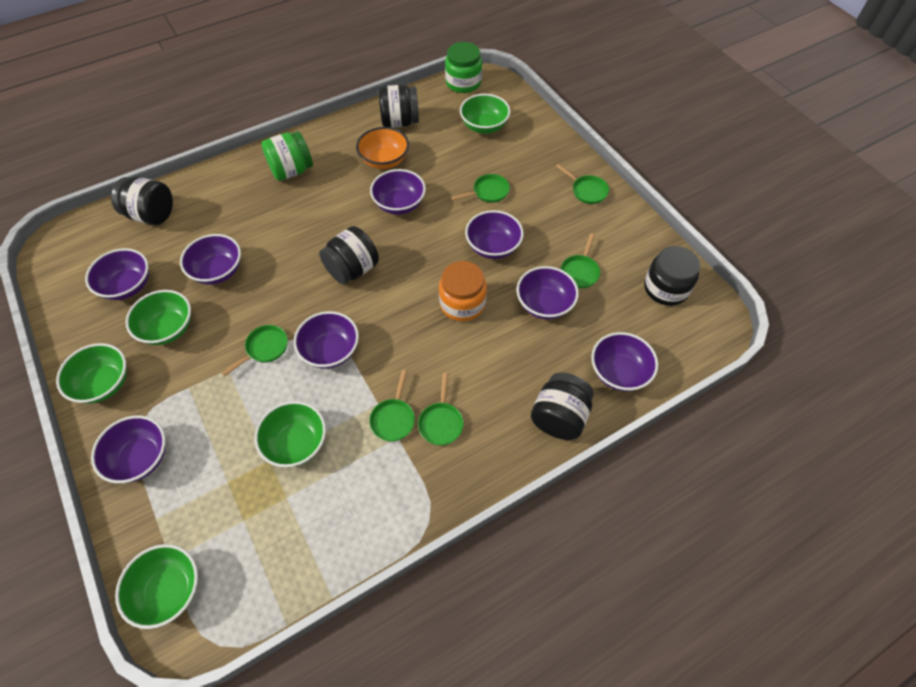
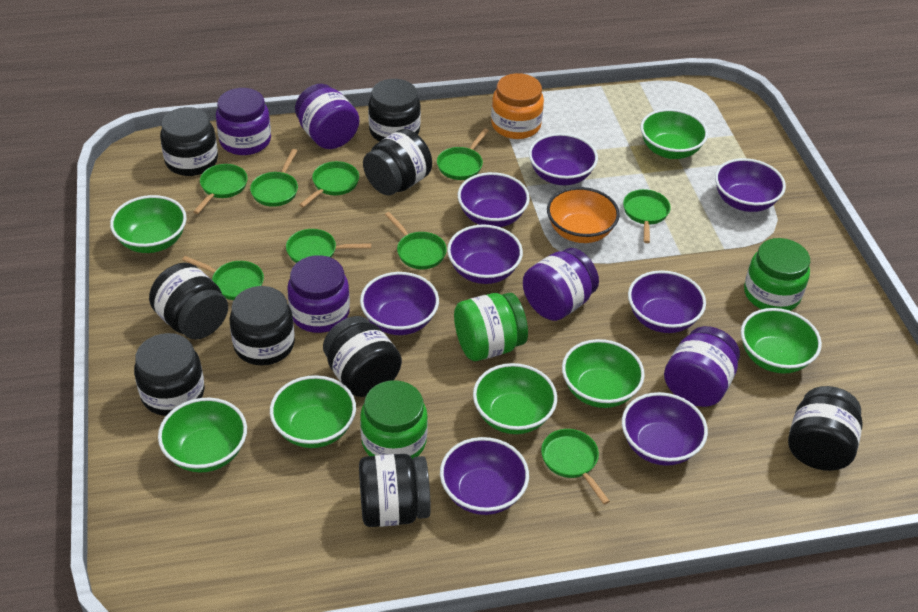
black jar: [111,177,173,225] [319,226,379,284] [379,85,419,127] [531,373,594,440] [644,246,700,306] = 5 -> [134,333,205,416] [149,263,228,340] [160,107,218,176] [230,286,295,366] [323,316,402,397] [359,454,431,527] [363,129,432,195] [368,79,421,142] [788,386,863,471] = 9
green bowl: [56,343,127,404] [115,544,198,629] [126,290,191,345] [255,401,326,467] [460,94,510,134] = 5 -> [110,195,187,253] [158,398,247,473] [270,375,356,448] [473,363,557,434] [562,339,645,408] [640,109,708,159] [741,308,822,374] = 7
green jar: [261,131,313,181] [445,42,482,93] = 2 -> [360,380,428,459] [454,293,528,361] [744,238,810,311] = 3
green pan: [222,325,288,376] [369,370,415,442] [418,373,464,445] [451,174,510,203] [556,164,609,204] [561,233,600,288] = 6 -> [182,256,264,300] [193,164,248,214] [250,149,298,207] [286,229,371,263] [299,161,359,208] [385,212,447,269] [437,128,489,180] [541,429,610,505] [623,189,671,243] = 9
purple jar: none = 0 -> [216,88,271,155] [287,255,350,333] [295,84,359,149] [523,248,599,321] [664,326,740,407] = 5

